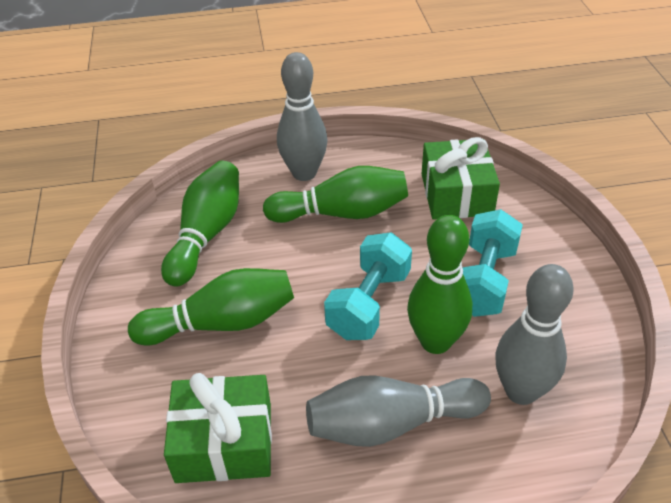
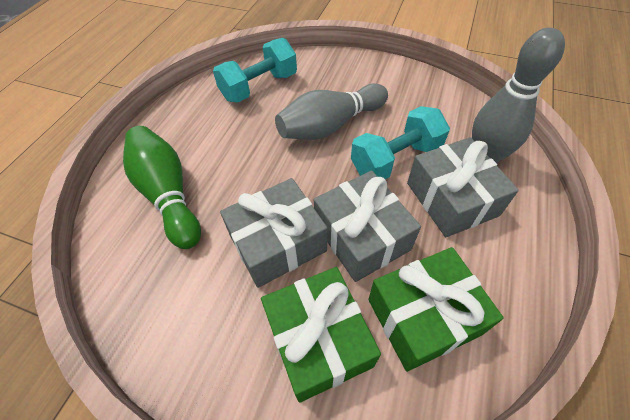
green bowling pin: [128,268,294,345] [161,161,239,287] [263,166,408,223] [407,215,472,354] = 4 -> [123,126,201,249] = 1
grey bowling pin: [277,52,328,181] [306,375,491,447] [495,264,574,405] = 3 -> [275,83,388,140] [472,28,565,163] = 2
grey gift: none = 0 -> [220,178,328,288] [314,171,421,282] [407,137,519,237] = 3

